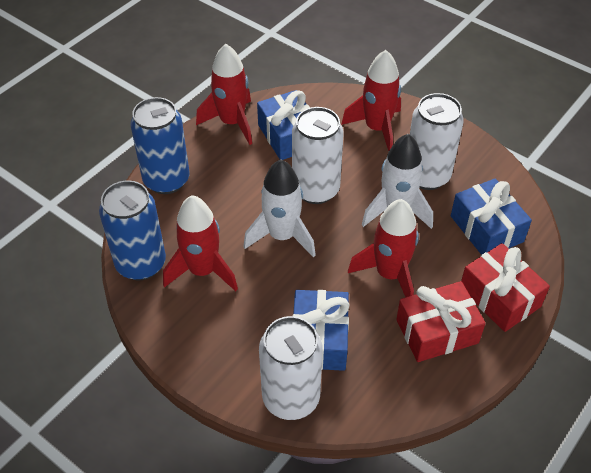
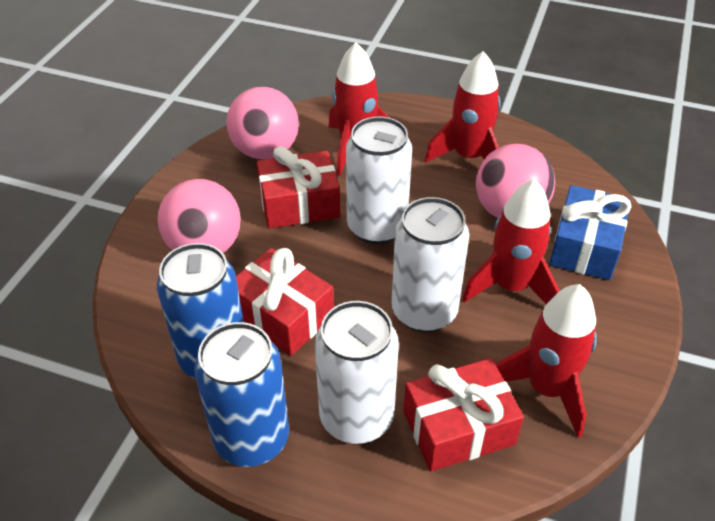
blue gift: [257,90,310,160] [293,290,350,371] [451,178,532,255] = 3 -> [549,185,632,280] = 1
pink ball: none = 0 -> [158,179,241,253] [226,87,299,160] [476,144,555,218] = 3
red gift: [396,281,486,362] [461,243,550,332] = 2 -> [236,248,334,356] [257,146,340,229] [403,358,524,471] = 3
white rocket: [244,159,316,258] [362,134,433,229] = 2 -> none = 0

